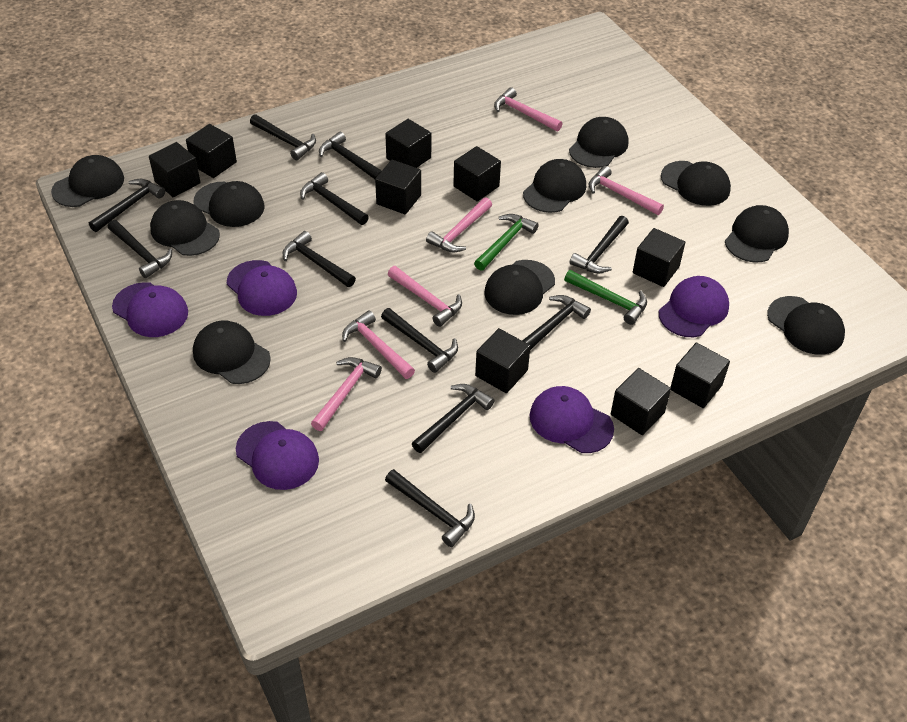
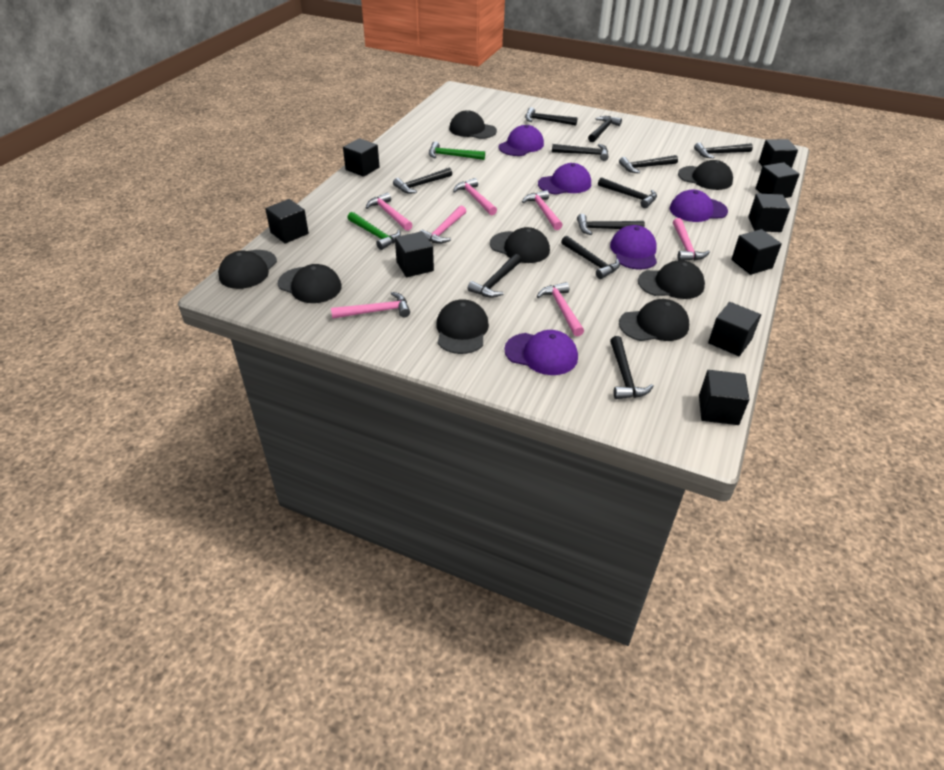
black cap: [51,155,124,207] [150,200,220,256] [193,320,271,384] [194,181,264,227] [485,260,555,315] [523,159,586,213] [569,117,628,168] [661,161,731,206] [725,205,789,263] [767,296,845,355] = 10 -> [218,250,277,289] [278,264,342,303] [436,299,489,354] [449,110,497,139] [490,227,550,263] [619,299,689,341] [638,260,705,299] [678,160,733,190] = 8
pink hammer: [311,357,382,431] [342,310,415,379] [388,266,462,327] [426,197,492,252] [494,87,562,131] [588,166,664,215] = 6 -> [331,292,410,319] [366,193,412,231] [419,205,466,244] [453,178,497,215] [522,190,563,230] [537,282,584,337] [673,218,710,261] = 7

